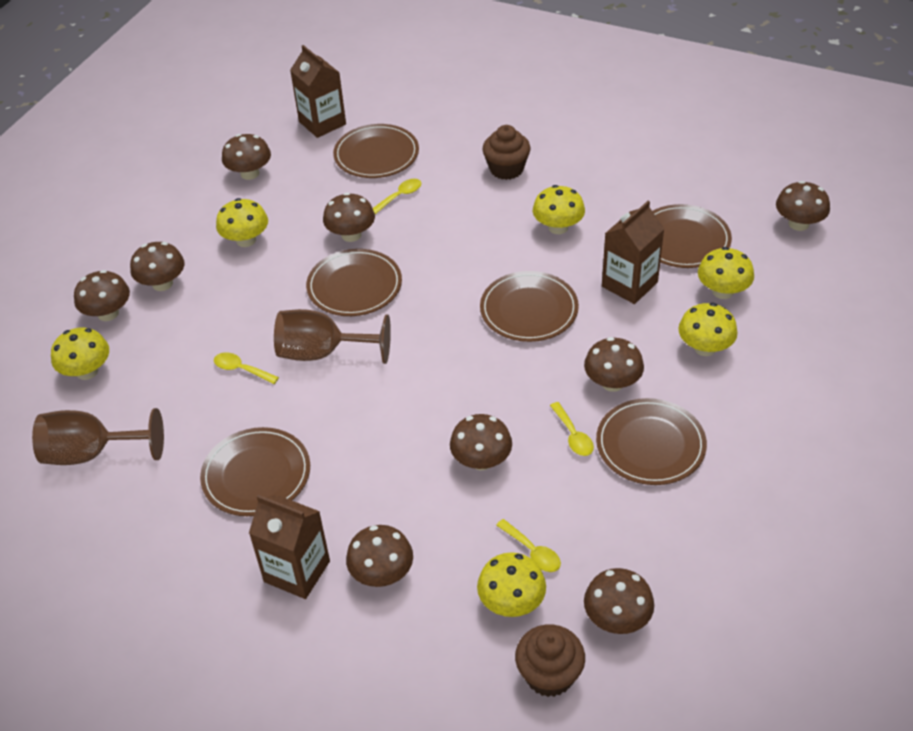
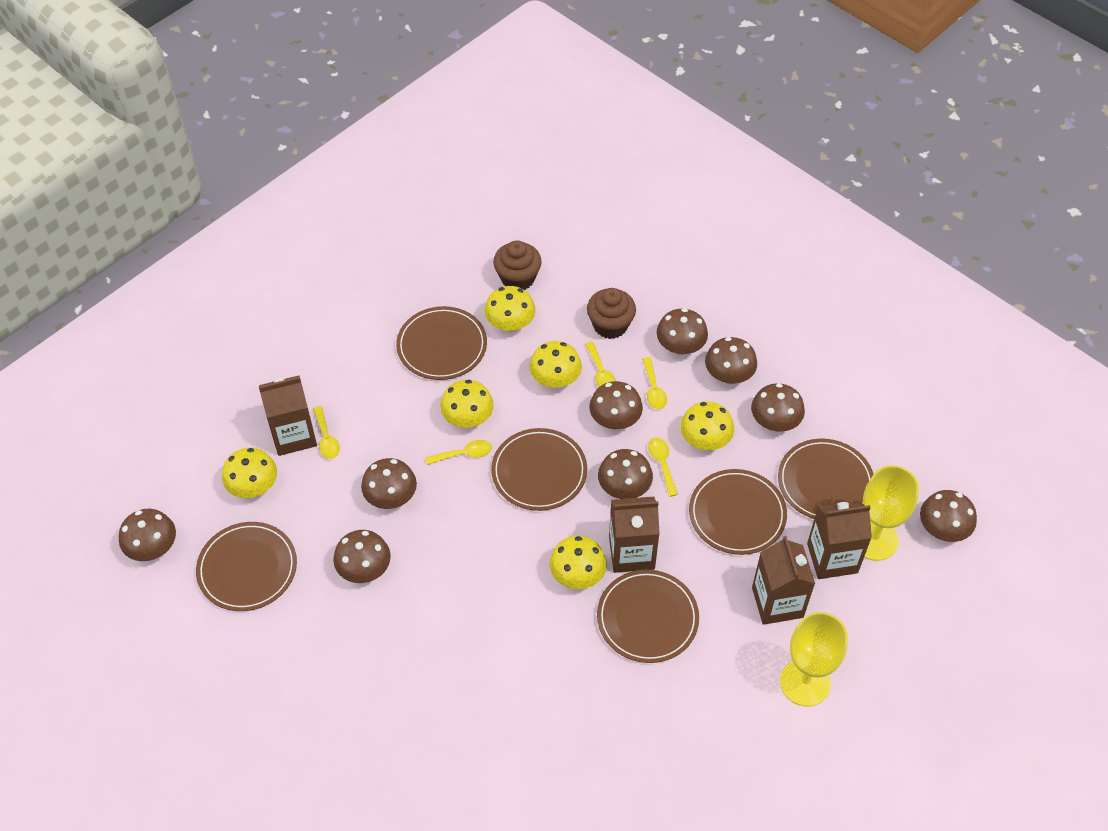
brown carton: [249,495,330,599] [290,45,346,138] [602,201,664,304] = 3 -> [259,375,317,456] [609,497,660,573] [752,536,815,625] [807,501,872,579] = 4
brown goblet: [32,408,164,465] [274,309,391,364] = 2 -> none = 0
yellow goblet: none = 0 -> [780,612,848,707] [863,465,919,561] = 2
yellow spoon: [214,352,279,384] [373,179,421,214] [496,519,561,572] [550,402,594,456] = 4 -> [313,406,340,459] [425,440,492,465] [585,342,616,387] [642,357,667,409] [648,437,678,497] = 5

